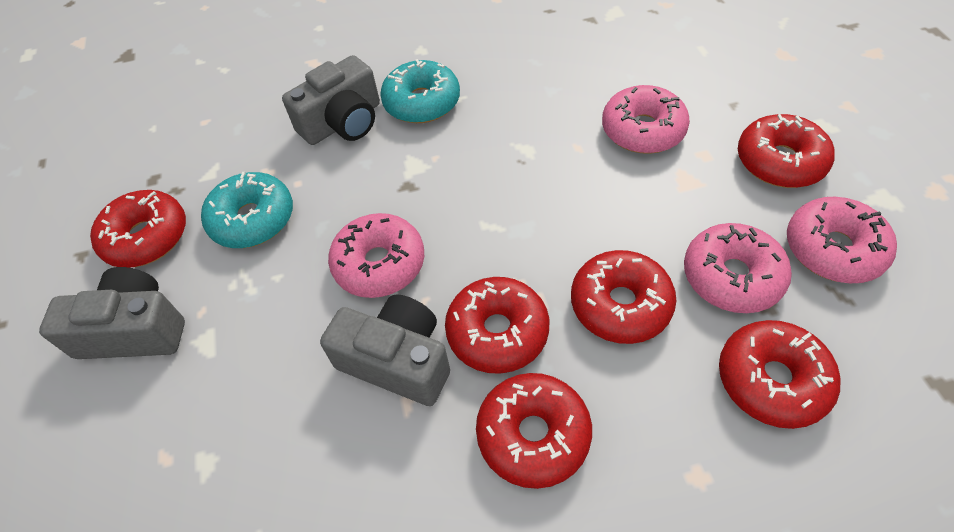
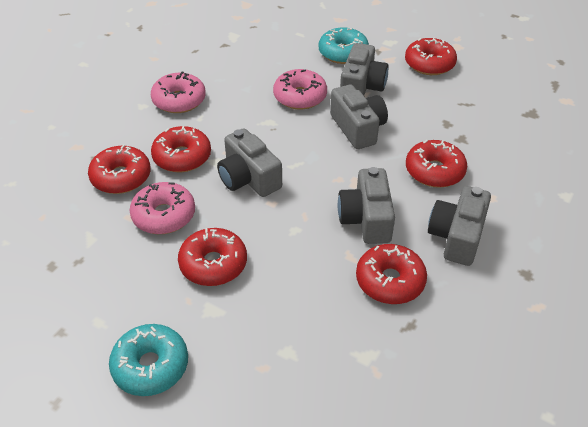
grey camera: [39,267,185,359] [282,55,380,145] [320,294,450,406] = 3 -> [217,128,282,197] [330,85,388,149] [338,167,395,244] [340,43,389,95] [428,186,491,266] = 5
pink donut: [328,213,424,298] [602,85,690,154] [684,223,792,313] [787,197,897,283] = 4 -> [130,182,195,234] [151,71,206,113] [273,69,327,109] = 3

